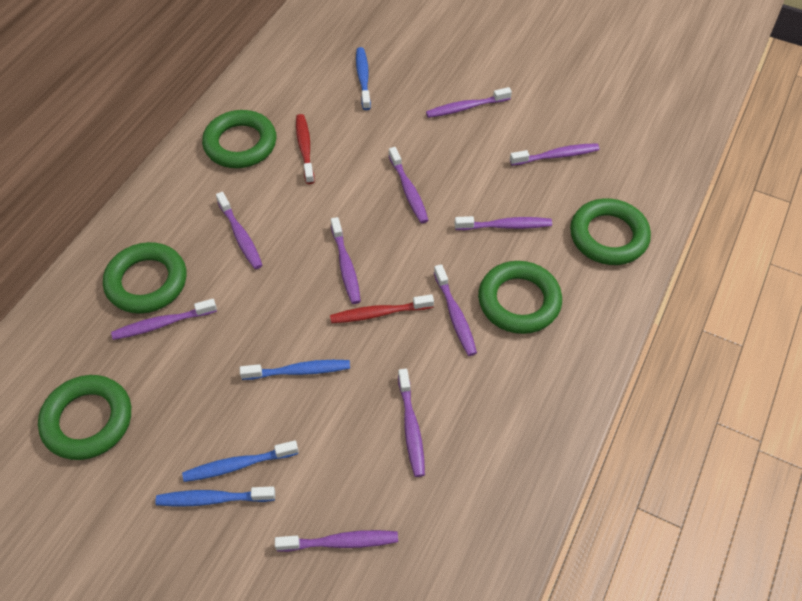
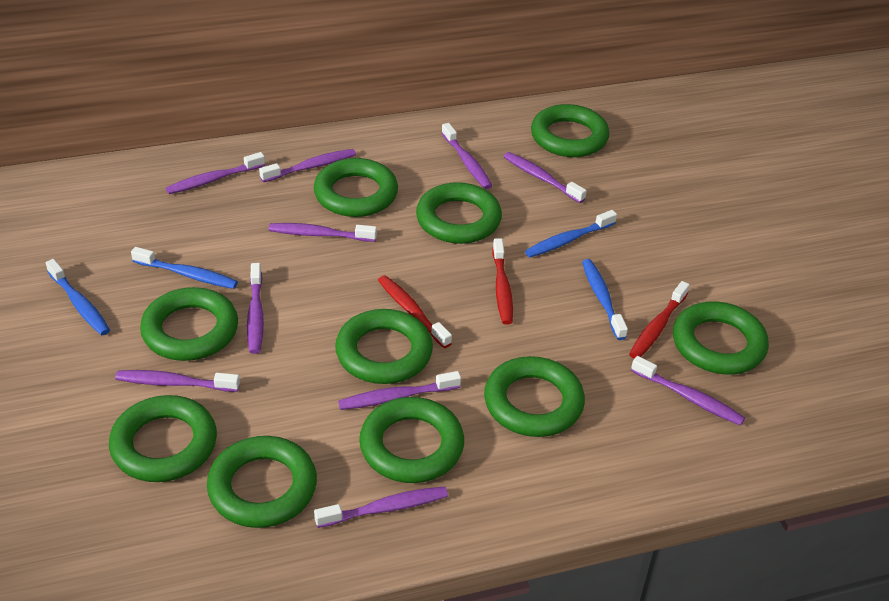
green ring: [38,375,131,460] [103,242,187,314] [202,110,276,168] [478,261,562,334] [570,198,651,265] = 5 -> [109,395,217,482] [140,287,238,361] [207,436,317,528] [314,158,398,217] [335,309,433,384] [359,397,464,483] [416,182,502,244] [484,356,585,437] [531,104,610,157] [673,302,769,375] = 10
red toothbrush: [296,114,315,184] [330,294,434,323] = 2 -> [378,275,452,348] [492,238,513,325] [629,281,690,359] = 3

